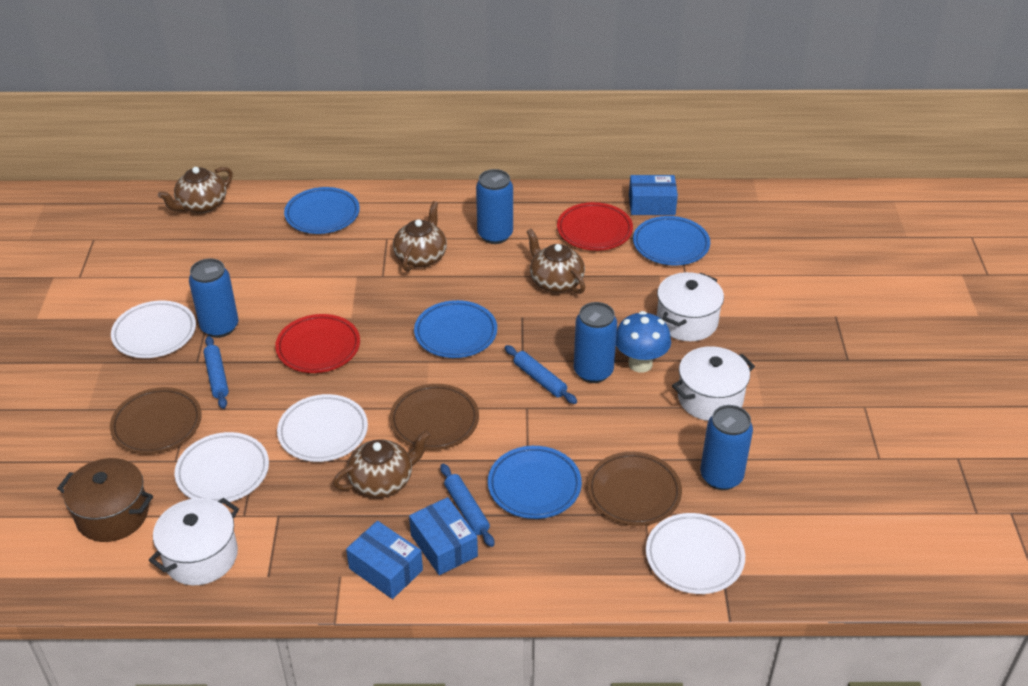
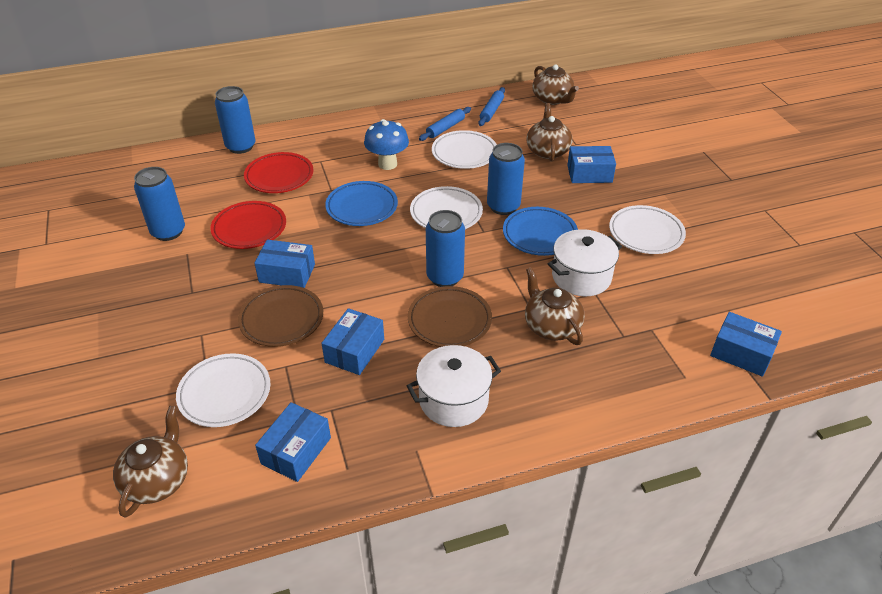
blue box: [346,521,423,599] [409,497,478,575] [629,175,678,215] = 3 -> [254,240,315,288] [255,402,331,482] [322,308,384,375] [567,146,616,183] [710,312,782,377] = 5
blue plate: [284,187,360,234] [414,300,497,358] [488,446,582,519] [633,216,710,266] = 4 -> [325,181,398,226] [503,207,578,256] = 2
blue rolling pin: [204,336,229,409] [440,464,494,547] [505,345,577,404] = 3 -> [419,107,471,141] [478,87,505,126] = 2
brown plate: [110,387,202,454] [390,384,479,450] [587,452,682,526] = 3 -> [238,285,323,347] [408,286,492,347] = 2
brown pot: [57,458,153,542] = 1 -> none = 0
white pot: [149,498,239,585] [657,272,724,341] [672,346,755,421] = 3 -> [407,345,501,427] [548,229,622,296] = 2

